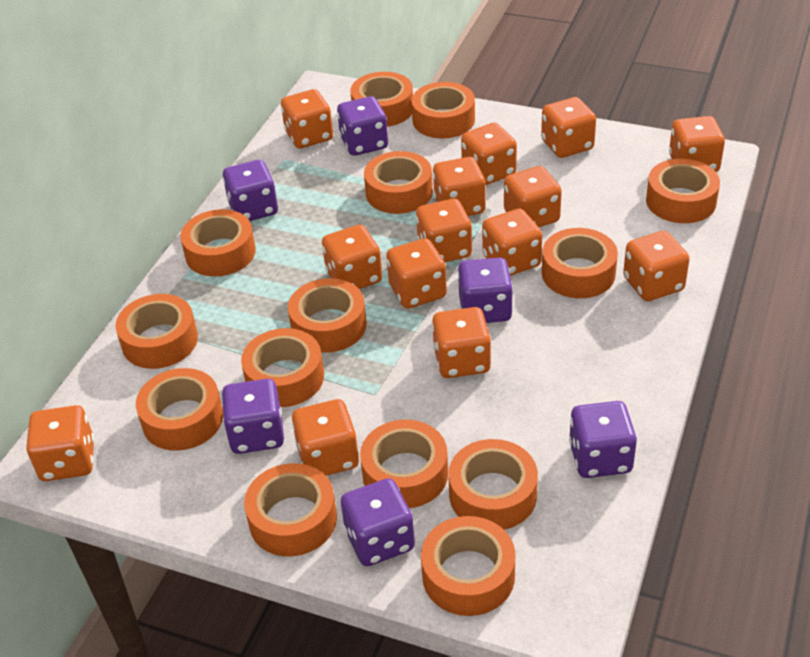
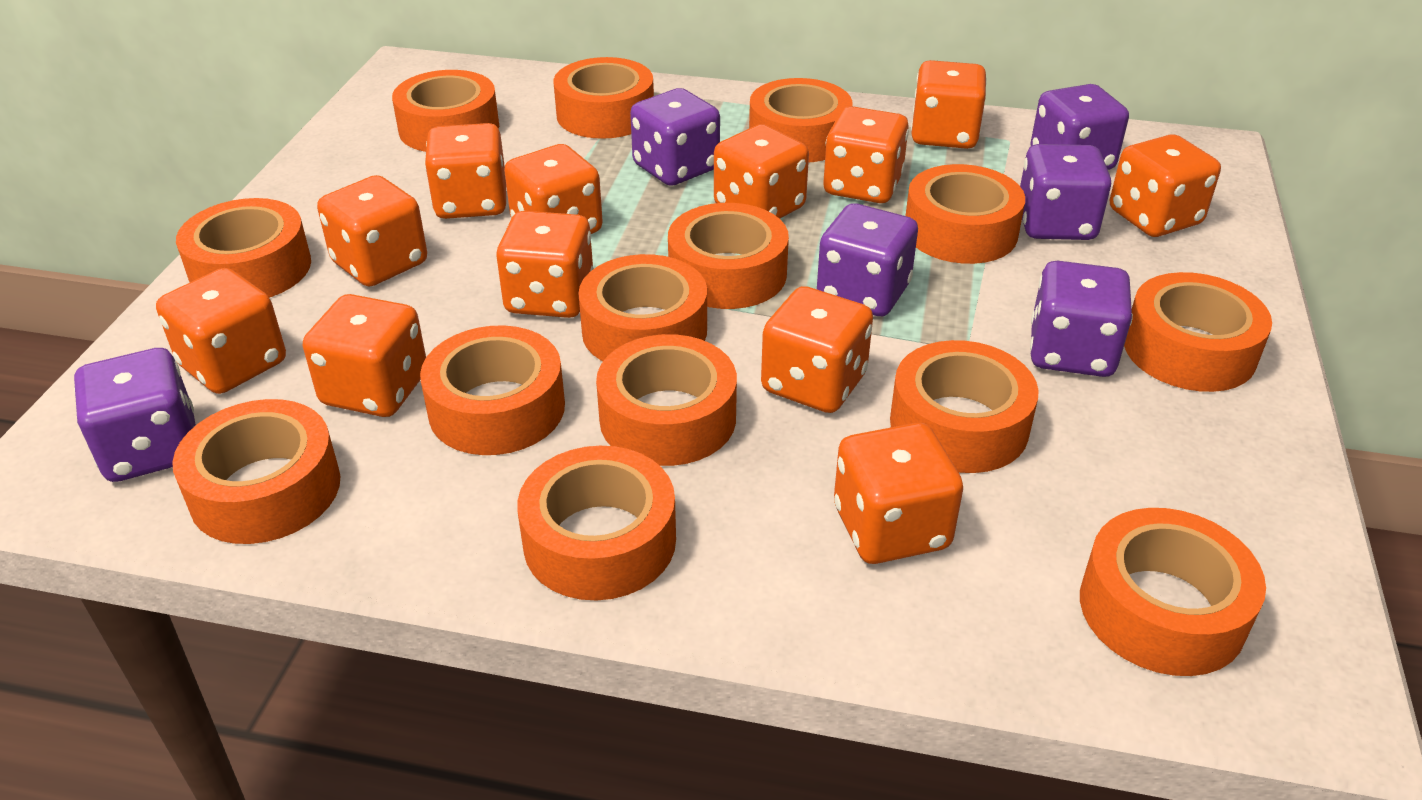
orange dice: [26,405,94,481] [281,89,333,148] [292,399,359,476] [322,225,382,289] [386,238,447,309] [416,199,472,262] [432,307,491,378] [433,157,486,216] [461,123,517,185] [482,209,542,276] [504,166,562,227] [541,97,596,158] [623,231,690,301] [669,116,725,172] = 14 -> [156,268,286,394] [303,294,426,417] [317,175,427,286] [425,123,506,219] [496,211,594,318] [504,144,603,234] [714,124,809,219] [761,286,873,413] [823,106,909,203] [834,423,963,564] [911,60,987,149] [1110,134,1221,237] = 12

